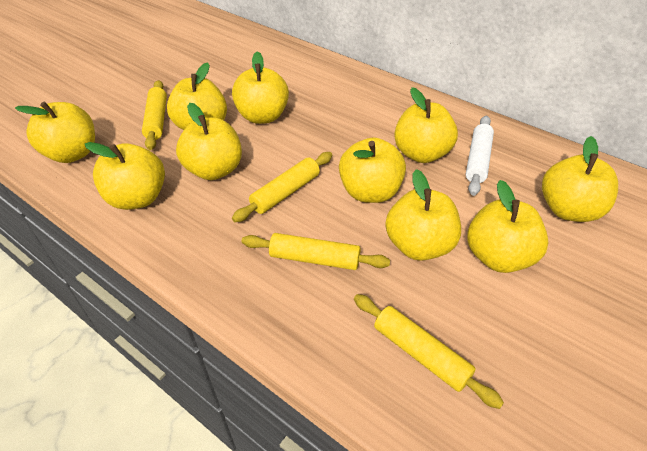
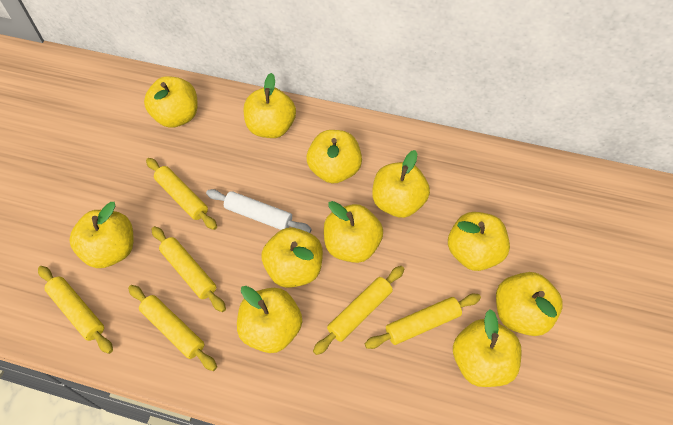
yellow apple: [15,102,95,163] [85,142,165,210] [167,62,227,130] [176,103,242,180] [232,51,289,124] [339,138,406,203] [385,169,461,261] [394,87,458,163] [467,180,548,273] [542,136,618,222] = 10 -> [70,202,133,268] [144,76,198,128] [237,286,302,353] [244,73,296,138] [262,227,323,288] [307,130,362,184] [324,201,383,263] [372,150,430,218] [448,212,510,271] [453,309,522,387] [496,272,563,336] = 11
yellow rolling pin: [142,80,167,150] [232,152,332,222] [242,233,390,270] [354,294,504,409] = 4 -> [38,266,113,354] [128,285,217,371] [146,158,217,230] [151,226,226,312] [313,266,404,355] [365,294,481,349] = 6

